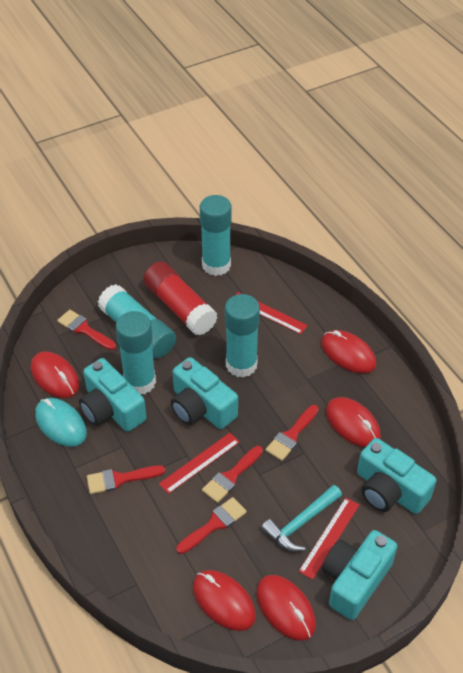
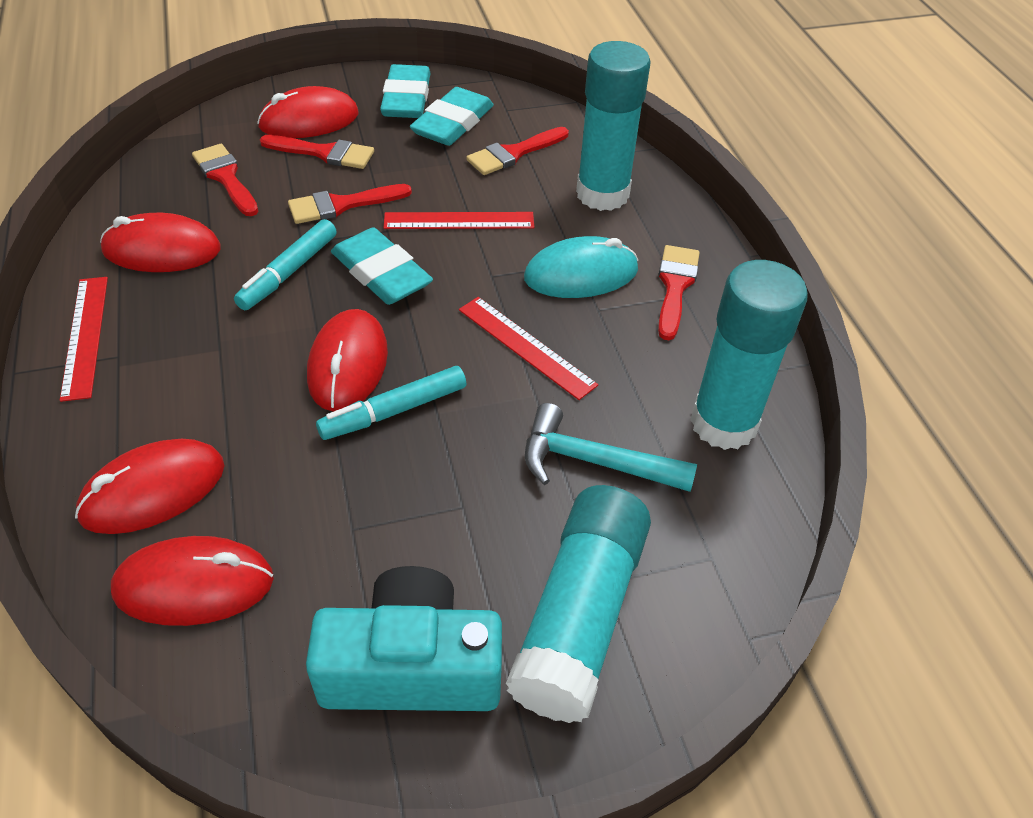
red glue stick: [143,262,218,336] = 1 -> none = 0
turquoise camera: [79,358,146,432] [171,357,238,429] [322,530,397,620] [357,438,436,514] = 4 -> [306,566,502,711] = 1
turquoise eraser: none = 0 -> [331,228,433,305] [380,64,431,118] [410,87,494,146] = 3
turquoise glue stick: [98,284,176,358] [116,311,156,394] [200,195,232,276] [225,294,260,378] = 4 -> [506,485,651,723] [576,41,651,211] [690,260,808,450] = 3
turquoise marker: none = 0 -> [234,219,337,310] [316,366,466,440] = 2

